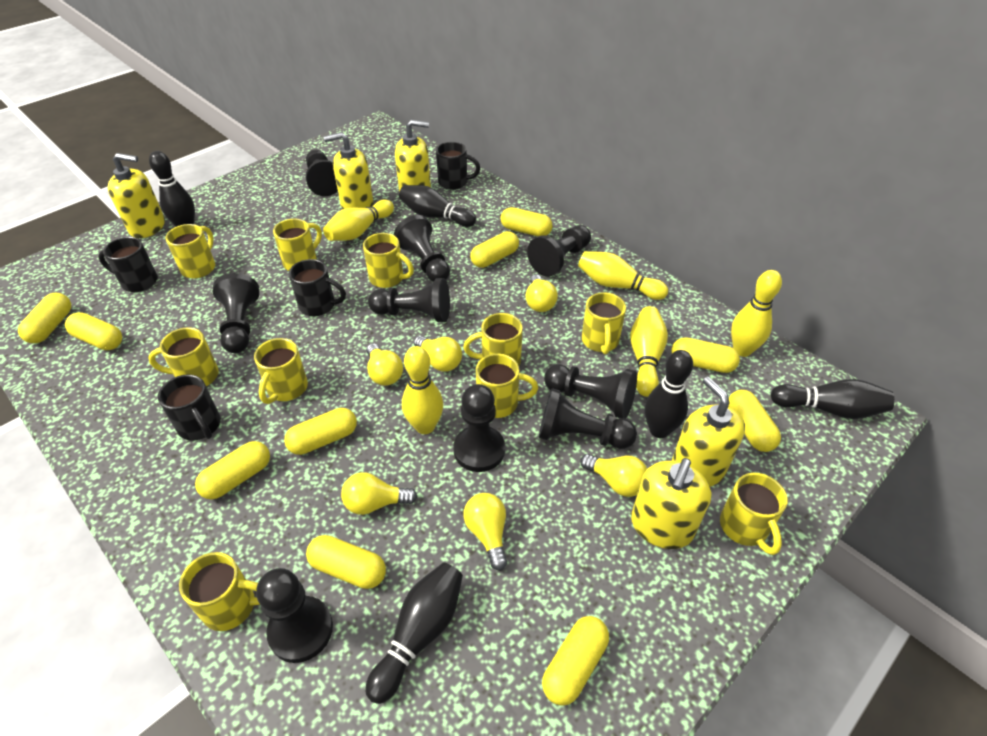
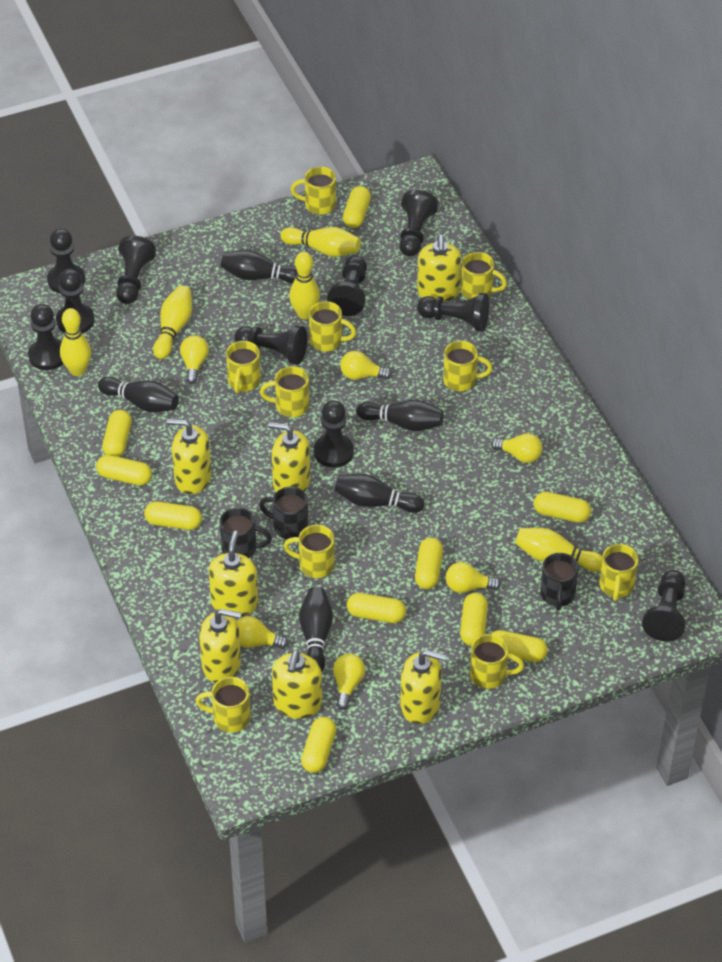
black mug: [98,237,158,292] [158,374,221,441] [289,259,346,316] [436,142,480,190] = 4 -> [220,507,272,558] [259,487,308,539] [540,553,579,610] = 3
black pawn: [213,273,259,353] [256,568,333,663] [306,149,338,196] [368,278,450,322] [394,215,450,282] [453,384,505,472] [527,225,591,277] [539,388,637,449] [544,364,637,419] = 9 -> [28,304,64,370] [47,228,85,293] [56,269,95,333] [116,236,156,304] [234,325,307,365] [314,400,354,468] [327,256,367,316] [399,190,438,256] [417,293,489,332] [642,570,686,642] = 10
yellow soap dispenser: [108,153,165,238] [324,132,373,209] [395,120,431,192] [631,458,712,549] [672,377,745,487] = 5 -> [167,419,211,495] [199,609,241,683] [209,531,258,617] [268,422,310,492] [272,650,322,719] [400,650,446,724] [417,235,461,302] = 7

